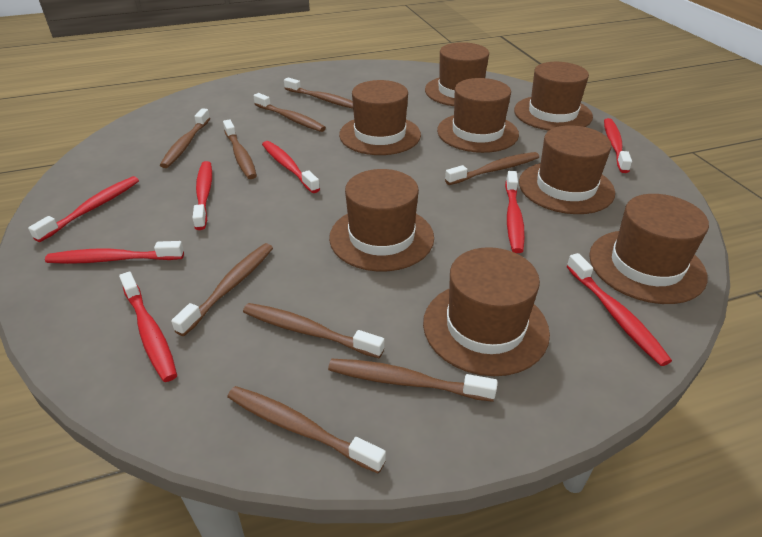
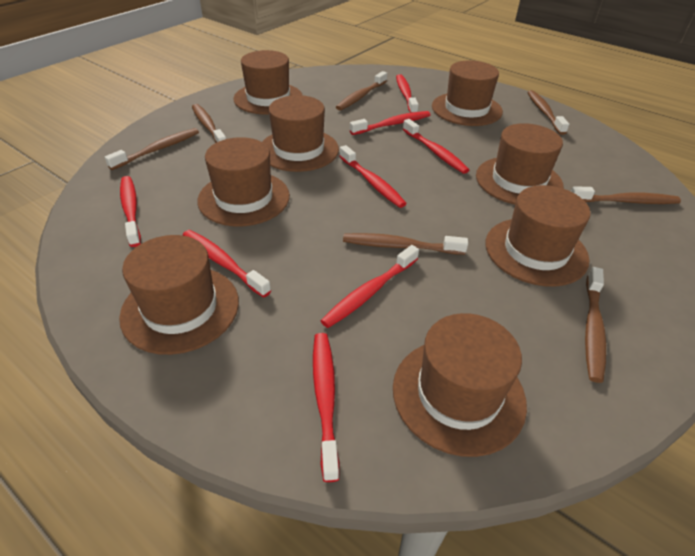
brown toothbrush: [160,108,210,168] [171,243,273,336] [223,120,257,179] [227,386,386,474] [243,303,384,358] [253,93,326,132] [284,78,353,109] [328,359,497,402] [445,152,539,185] = 9 -> [105,128,199,170] [192,104,226,143] [336,71,387,110] [343,233,468,255] [527,90,569,135] [571,186,681,204] [585,267,606,383] = 7

